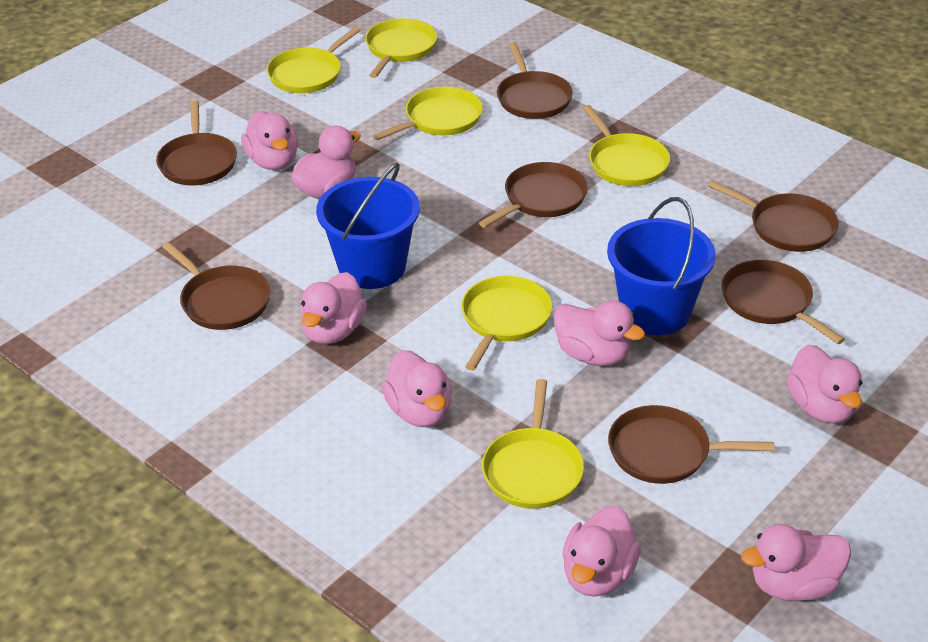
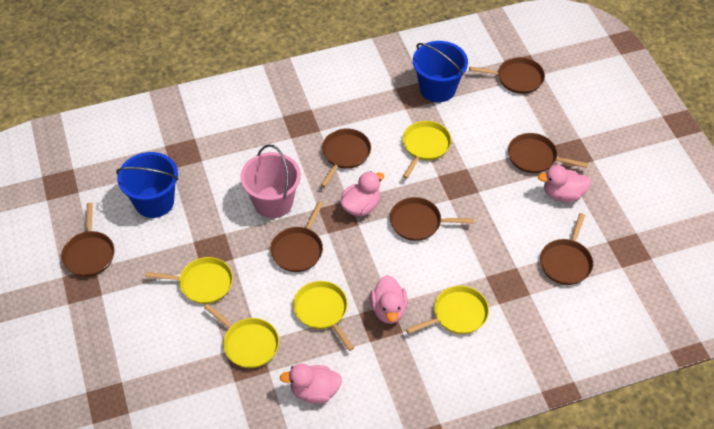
pink bucket: none = 0 -> [240,144,301,218] = 1
pink duck: [241,111,298,170] [291,126,361,199] [300,272,367,344] [382,350,452,427] [553,301,645,366] [562,506,641,597] [741,524,851,601] [786,345,862,423] = 8 -> [280,364,342,403] [340,171,384,216] [370,275,408,324] [538,165,591,202] = 4
yellow pan: [267,27,361,93] [365,18,437,78] [373,86,483,140] [461,276,552,371] [482,379,584,509] [583,105,670,186] = 6 -> [145,257,233,304] [204,304,279,368] [293,281,354,351] [403,121,452,179] [406,286,489,334] = 5

